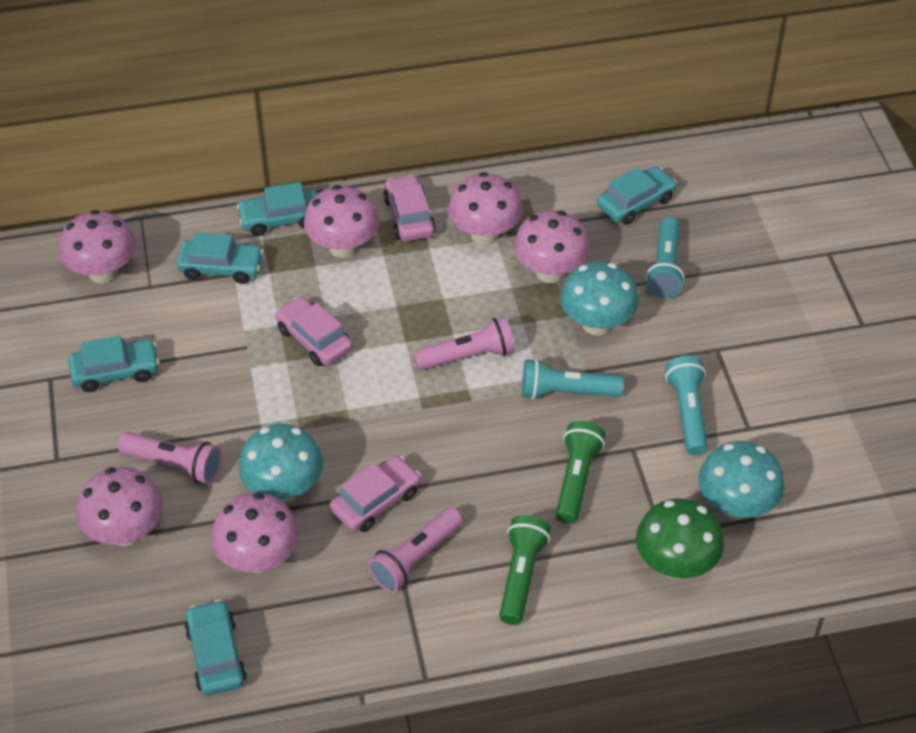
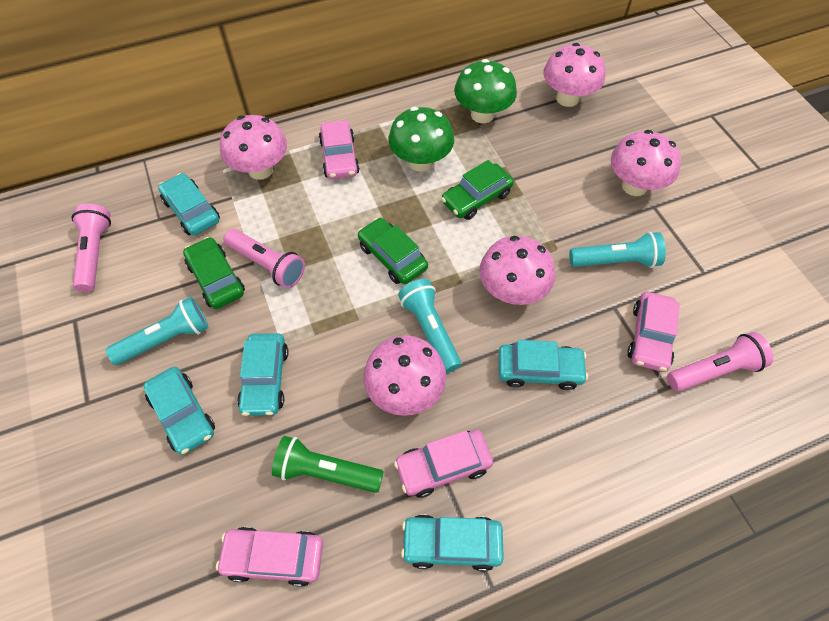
green car: none = 0 -> [183,237,245,309] [358,218,428,284] [441,160,514,220] = 3
green flashlight: [499,515,551,625] [556,421,605,524] = 2 -> [272,436,384,493] = 1
green mushroom: [636,498,724,579] = 1 -> [388,107,454,172] [454,59,517,124] = 2
pink car: [275,296,353,366] [329,456,421,532] [383,175,436,242] = 3 -> [216,527,323,587] [319,120,360,180] [394,430,493,498] [627,292,680,372] = 4
pink mushroom: [59,210,136,284] [76,467,163,546] [211,493,299,573] [304,185,379,258] [448,172,523,245] [514,210,590,283] = 6 -> [220,115,287,180] [363,335,446,416] [479,236,555,305] [544,43,605,107] [611,130,681,196] = 5
turquoise mushroom: [238,424,323,502] [560,261,639,336] [698,441,785,520] = 3 -> none = 0

